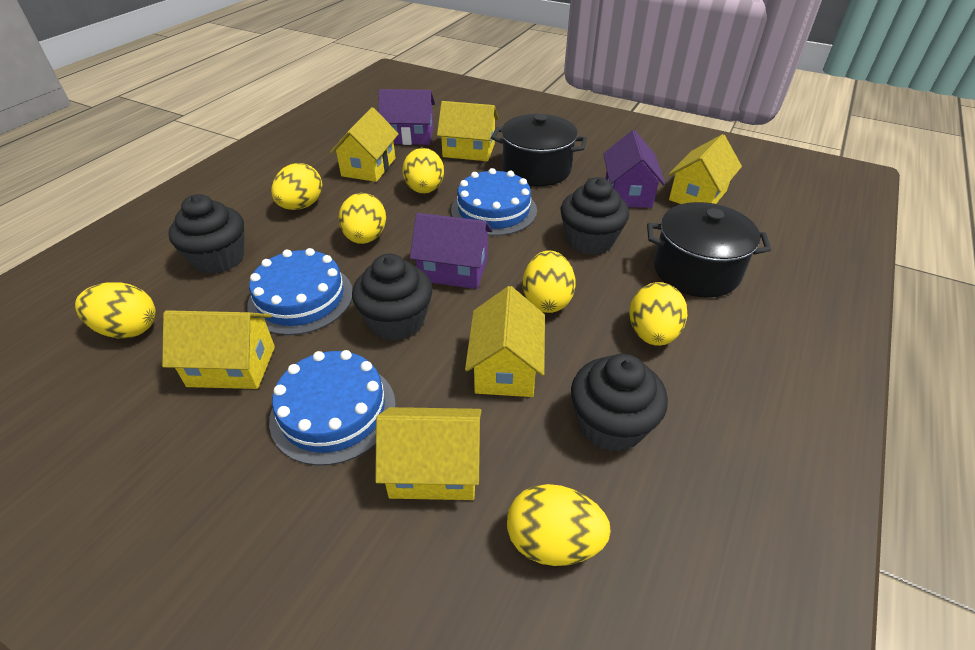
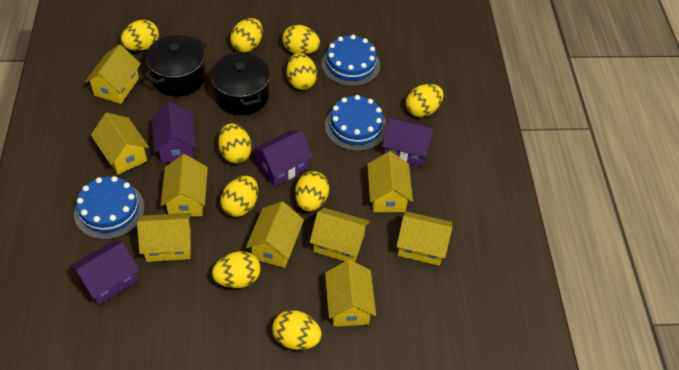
black cupcake: [168,194,244,274] [352,254,433,341] [561,177,629,255] [571,354,668,452] = 4 -> none = 0
purple house: [378,89,435,145] [410,213,492,289] [603,130,665,208] = 3 -> [70,239,139,305] [152,102,196,163] [252,130,313,186] [382,117,435,167] = 4
yellow egg: [75,282,156,338] [271,163,322,210] [339,193,386,244] [402,148,444,194] [507,484,611,566] [523,250,576,313] [629,282,688,346] = 7 -> [121,19,159,51] [212,251,261,288] [218,123,252,164] [220,176,258,217] [230,18,263,52] [272,310,322,350] [282,25,320,54] [287,53,317,90] [295,171,329,211] [406,84,443,117] = 10
yellow house: [162,310,275,389] [330,107,398,182] [375,407,482,500] [437,101,499,161] [465,286,545,397] [668,134,742,204] = 6 -> [85,44,141,104] [91,113,149,175] [137,213,191,262] [161,154,208,216] [246,202,304,268] [310,208,370,262] [325,260,376,327] [367,151,413,212] [396,211,452,266] = 9

